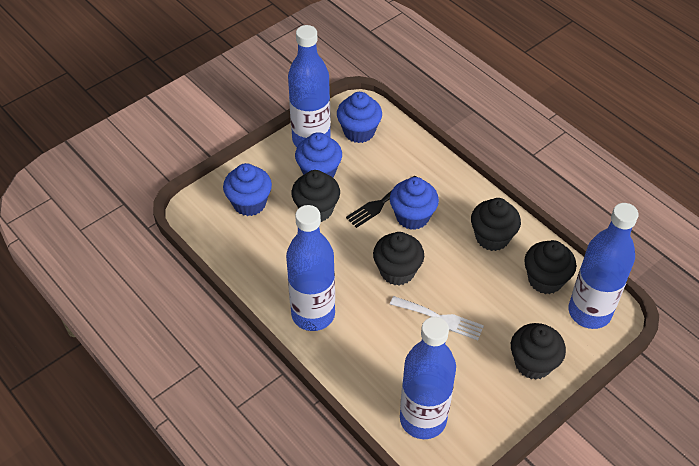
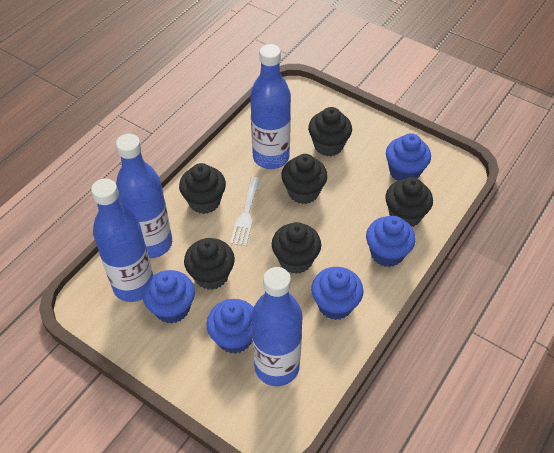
black cupcake: [291,170,340,222] [373,232,424,285] [471,198,521,251] [511,323,566,380] [524,240,576,294] = 5 -> [179,163,226,214] [184,238,235,290] [272,222,321,274] [281,154,328,204] [308,107,352,156] [385,177,433,227] = 6
black fork: [346,176,416,228] = 1 -> none = 0
blue cupcake: [223,163,272,216] [295,132,342,178] [337,92,382,143] [390,177,439,230] = 4 -> [143,270,195,324] [206,299,254,354] [311,267,364,320] [366,216,416,267] [386,133,431,181] = 5

